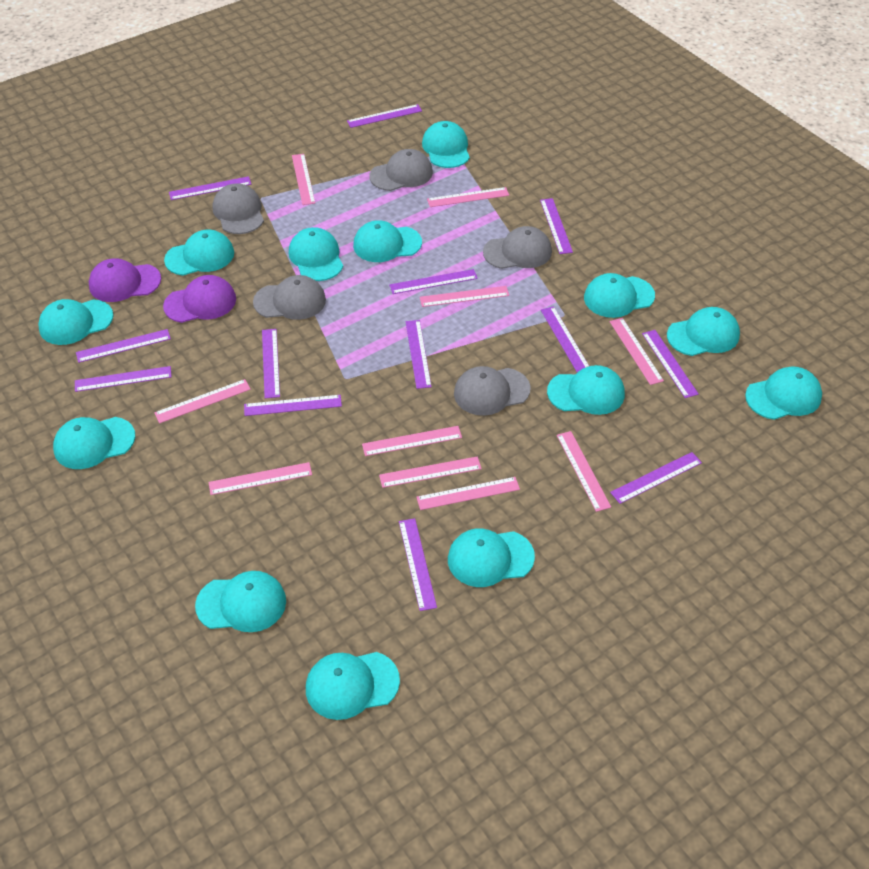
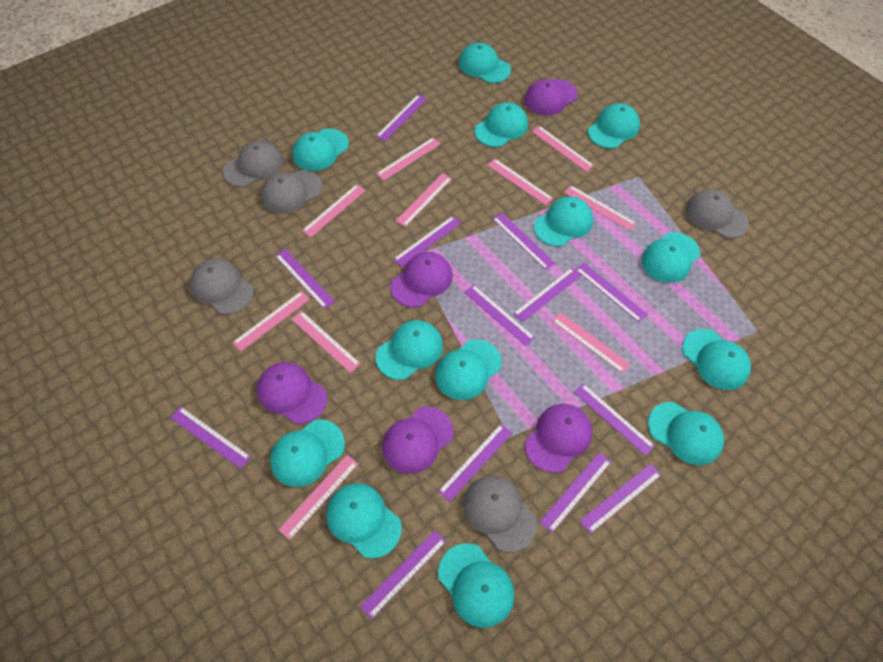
purple cap: [89,258,161,302] [163,275,236,323] = 2 -> [257,362,327,424] [382,407,454,474] [390,252,453,307] [524,79,578,116] [525,404,593,473] = 5

